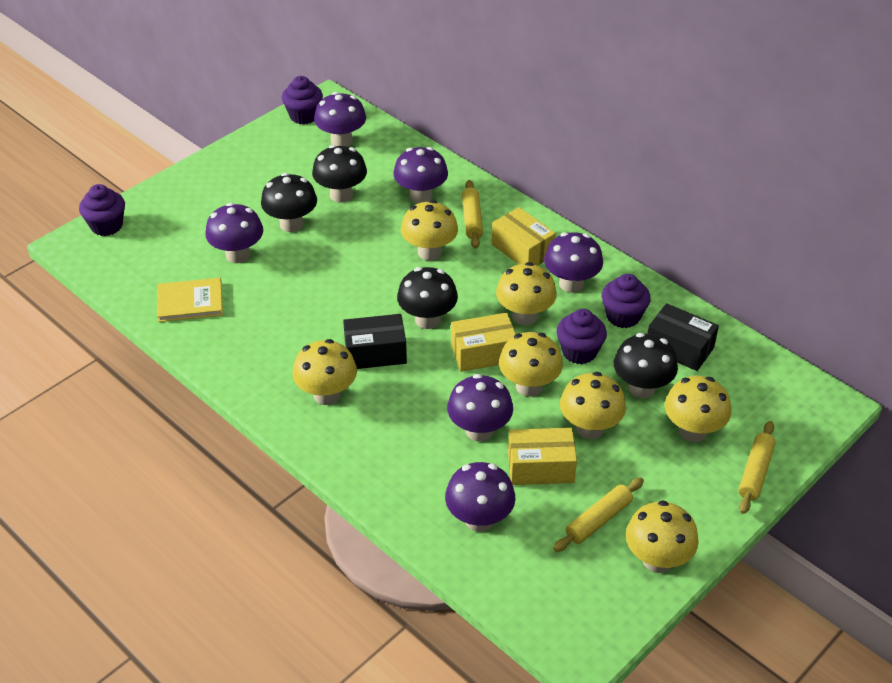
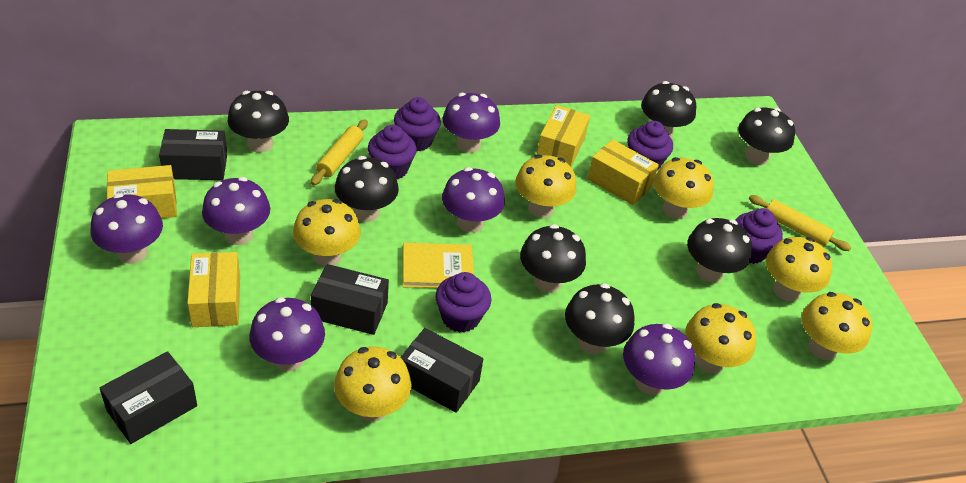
black box: [343,314,407,369] [647,303,719,371] = 2 -> [100,351,197,444] [159,129,227,180] [311,264,389,335] [401,328,483,413] = 4
black mushroom: [261,173,317,232] [312,145,367,202] [397,267,458,329] [614,333,678,398] = 4 -> [228,91,289,153] [335,156,399,222] [520,224,586,293] [565,283,635,354] [641,81,696,138] [687,218,752,283] [738,108,795,165] = 7
purple cupcake: [79,184,125,236] [282,76,323,124] [556,309,607,364] [602,274,651,328] = 4 -> [368,125,417,179] [394,97,441,152] [435,272,491,333] [627,121,673,170] [735,208,783,264] = 5
yellow box: [451,313,516,372] [492,207,556,266] [508,428,577,485] = 3 -> [107,165,177,218] [187,252,240,327] [537,105,590,167] [587,139,659,205] = 4
yellow rolling pin: [462,180,483,248] [553,477,644,552] [738,421,776,514] = 3 -> [311,120,368,185] [749,195,851,251] = 2

